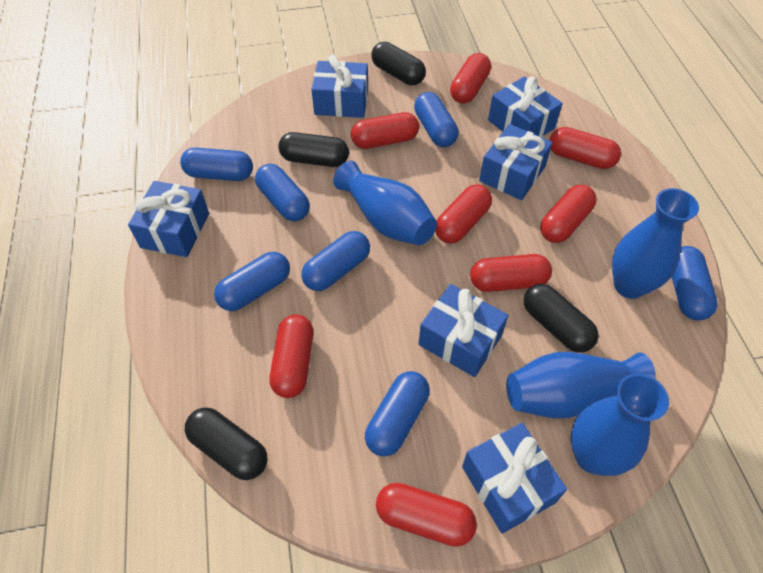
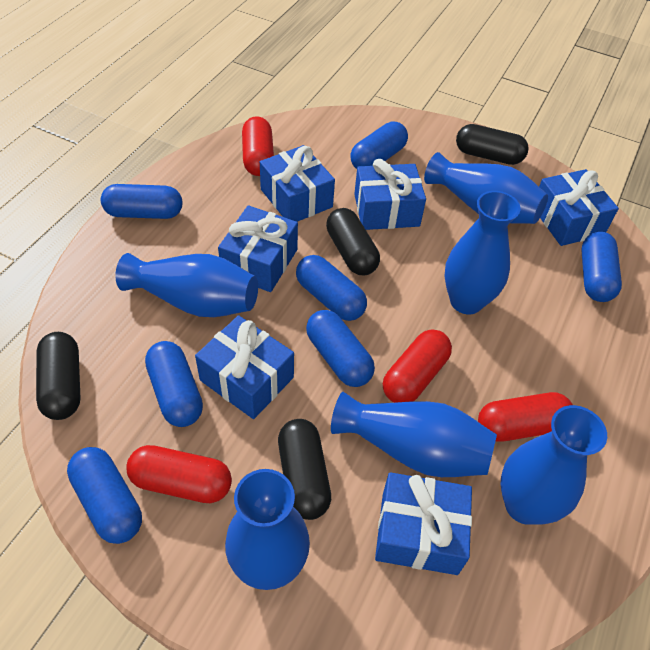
blue vase: [333,161,437,245] [506,352,656,419] [571,374,669,476] [612,188,699,299] = 4 -> [115,253,258,317] [225,469,310,590] [331,392,497,477] [424,152,548,224] [444,191,520,314] [501,405,607,525] = 6
red capsule: [270,314,313,398] [351,112,419,149] [376,483,477,547] [435,184,492,244] [450,53,491,104] [470,254,552,292] [540,184,596,243] [549,127,621,169] = 8 -> [126,445,232,503] [242,116,274,176] [383,329,452,403] [478,392,573,442] = 4

